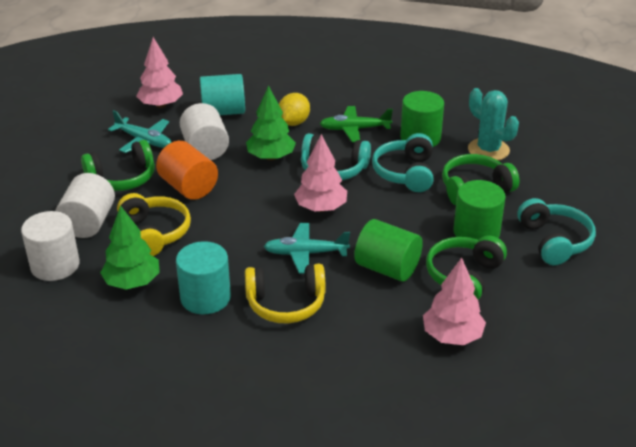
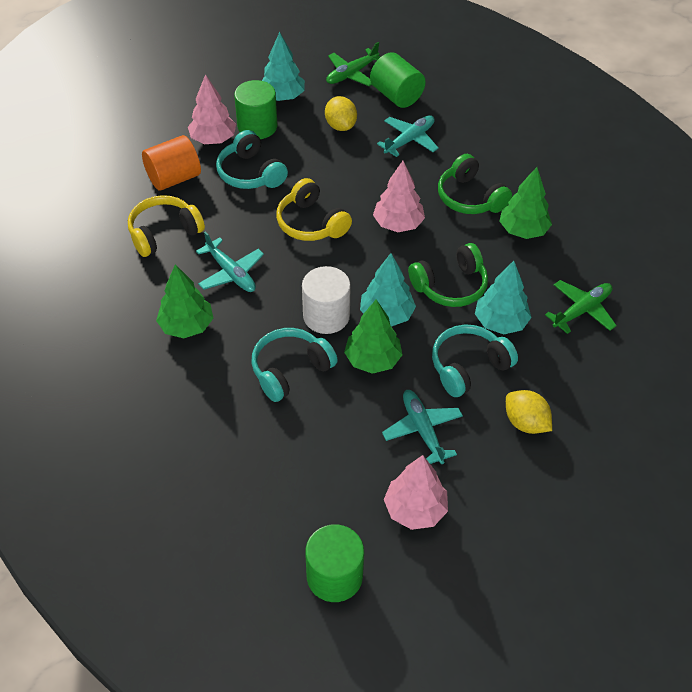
green headphones: [81,140,155,191] [426,236,507,300] [442,154,520,205] = 3 -> [408,243,488,307] [438,154,512,214] = 2
green plane: [320,106,393,142] = 1 -> [326,42,380,86] [545,280,617,334] = 2
green tree: [100,205,160,289] [246,85,296,161] = 2 -> [156,264,213,338] [344,299,402,374] [499,167,552,239] = 3
turquoise cactus: [468,88,519,161] = 1 -> none = 0
turquoise cylinder: [176,241,231,314] [200,74,245,115] = 2 -> none = 0
turquoise plane: [108,110,172,153] [264,223,350,273] = 2 -> [196,232,264,292] [377,115,439,157] [382,390,463,464] = 3
turquoise tree: none = 0 -> [262,32,305,101] [360,253,416,327] [475,261,532,334] = 3
white cylinder: [21,211,80,281] [55,173,115,238] [180,103,229,160] = 3 -> [302,266,351,334] = 1
yellow lemon: [279,93,310,126] = 1 -> [325,96,357,131] [506,390,552,434] = 2

